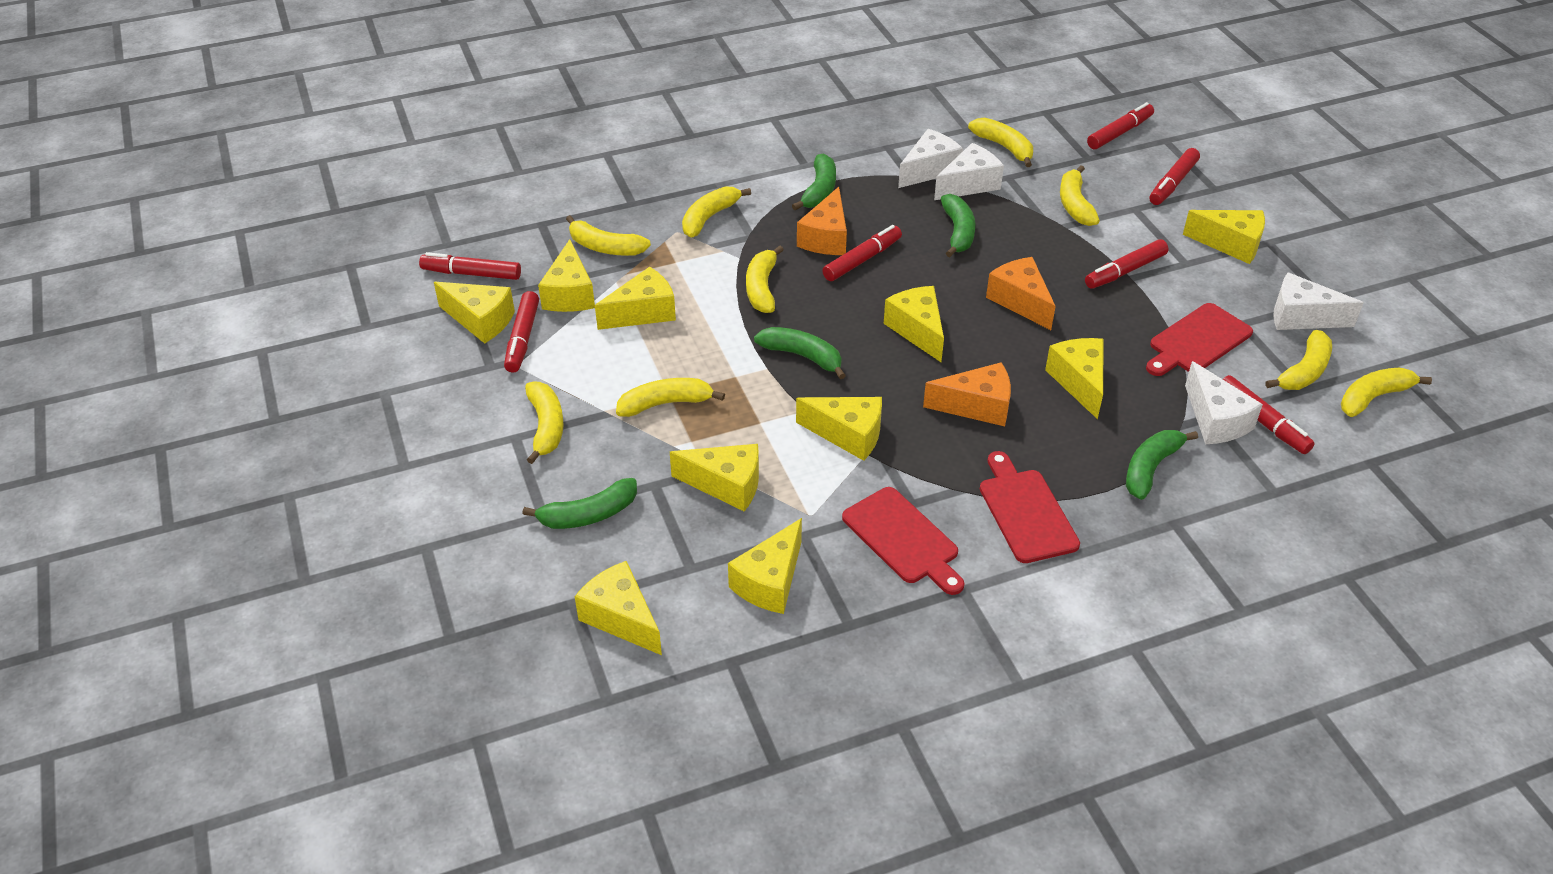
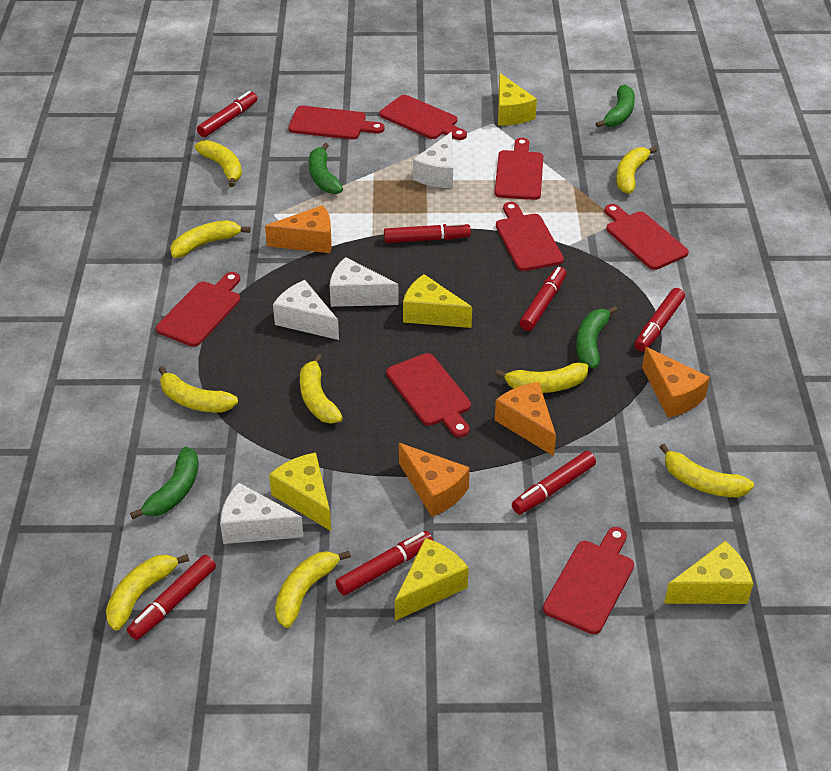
green banana: [523,478,637,529] [754,327,846,379] [792,154,836,210] [941,194,975,257] [1126,430,1198,500] = 5 -> [130,447,199,519] [309,143,343,194] [576,306,618,368] [596,85,635,128] = 4
orange cheese: [797,187,847,255] [923,362,1011,426] [986,257,1056,330] = 3 -> [265,205,332,253] [399,443,470,517] [495,382,556,456] [642,347,710,418] = 4
red cutting board: [842,487,964,595] [980,451,1080,563] [1146,303,1253,376] = 3 -> [156,272,240,347] [288,106,385,139] [379,95,467,140] [386,353,471,437] [495,138,543,200] [496,202,564,271] [543,527,634,634] [604,204,689,270] = 8
yellow cheese: [434,282,515,344] [538,239,595,312] [575,561,662,655] [595,267,676,330] [670,444,759,512] [728,518,802,614] [796,397,882,461] [884,286,944,362] [1045,338,1104,419] [1183,210,1265,264] = 10 -> [269,452,331,531] [395,538,469,621] [403,274,472,328] [498,73,537,126] [664,541,753,604] = 5

